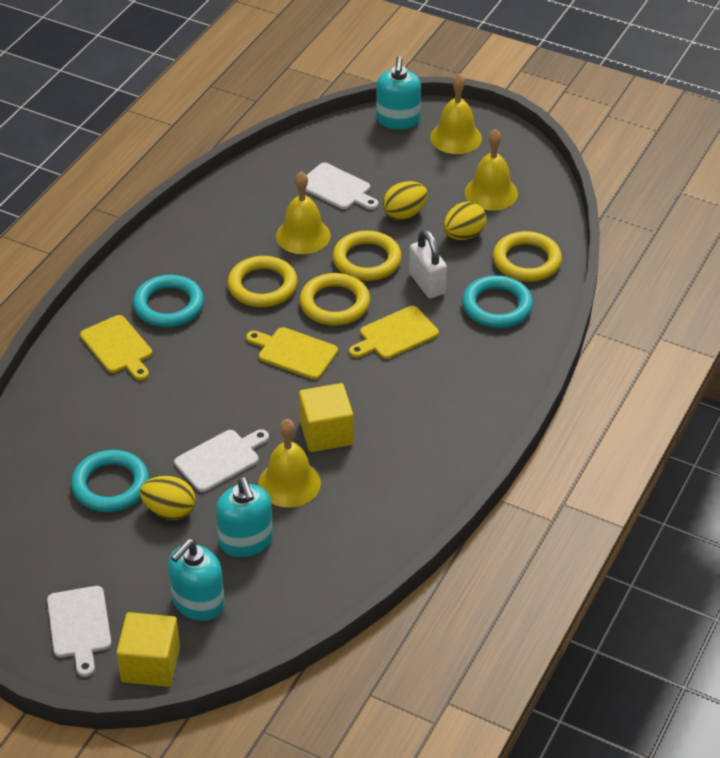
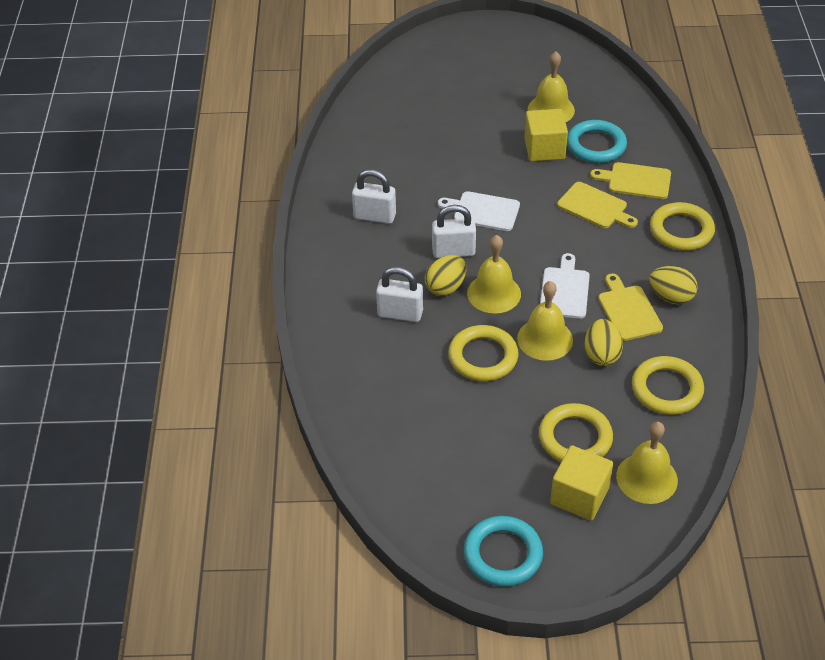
turquoise ring: [71,450,149,512] [133,275,204,327] [462,275,533,328] = 3 -> [464,516,543,587] [567,120,627,163] = 2
turquoise soap dispenser: [168,539,224,621] [216,477,273,557] [376,56,421,130] = 3 -> none = 0
white cutting board: [47,586,112,677] [174,429,269,492] [305,163,378,210] = 3 -> [438,191,520,231] [540,253,590,319] = 2
white padlock: [409,229,447,298] = 1 -> [352,169,396,224] [376,267,423,322] [432,205,476,258] = 3

